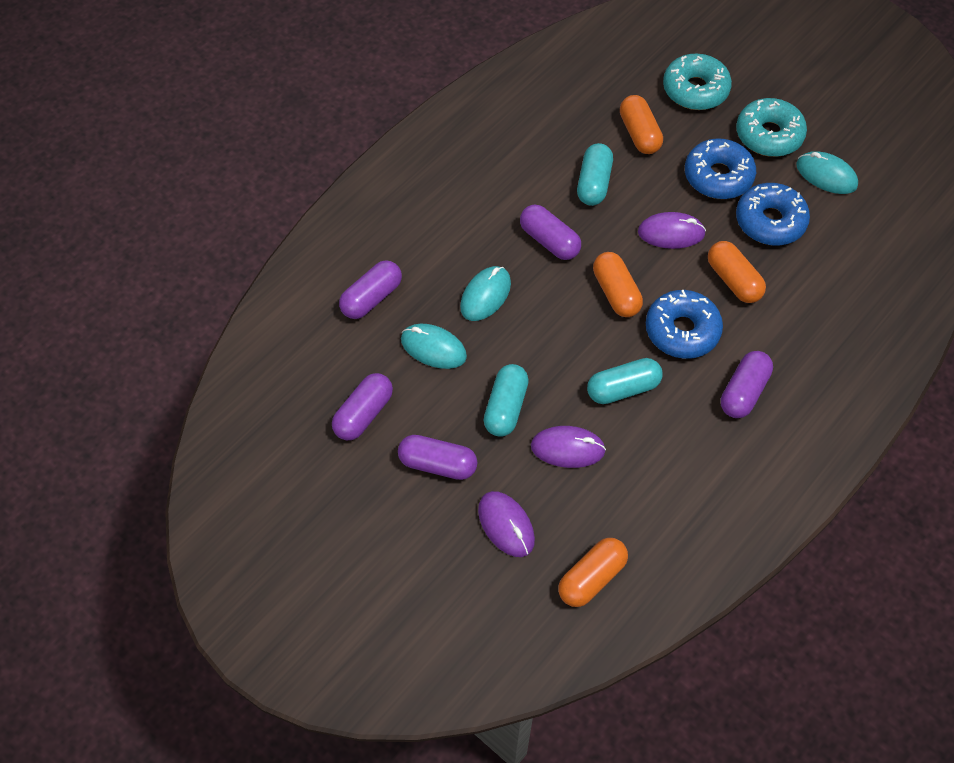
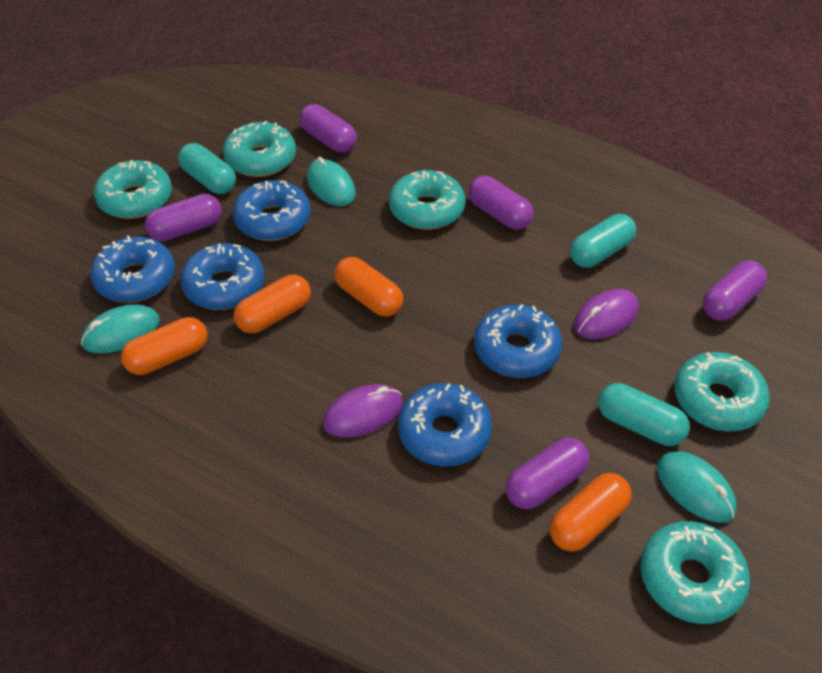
blue donut: [646,290,723,359] [685,138,756,199] [736,183,810,246] = 3 -> [90,235,175,303] [180,243,264,310] [233,180,311,241] [398,383,492,467] [474,304,562,378] = 5
purple mouse: [478,491,535,557] [531,426,606,468] [638,212,706,249] = 3 -> [323,384,403,438] [574,289,639,339] = 2
turquoise donut: [663,54,732,110] [736,98,807,157] = 2 -> [94,160,172,219] [223,121,296,177] [389,170,465,230] [640,521,750,624] [674,352,770,431] = 5

